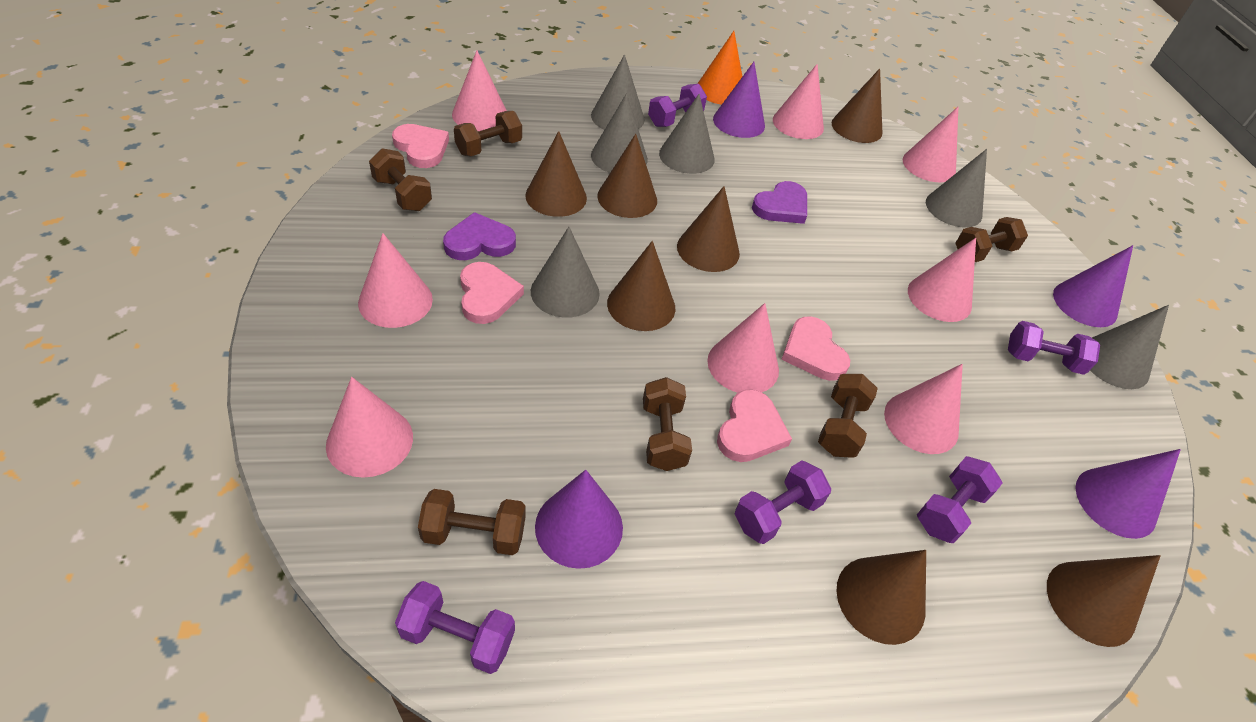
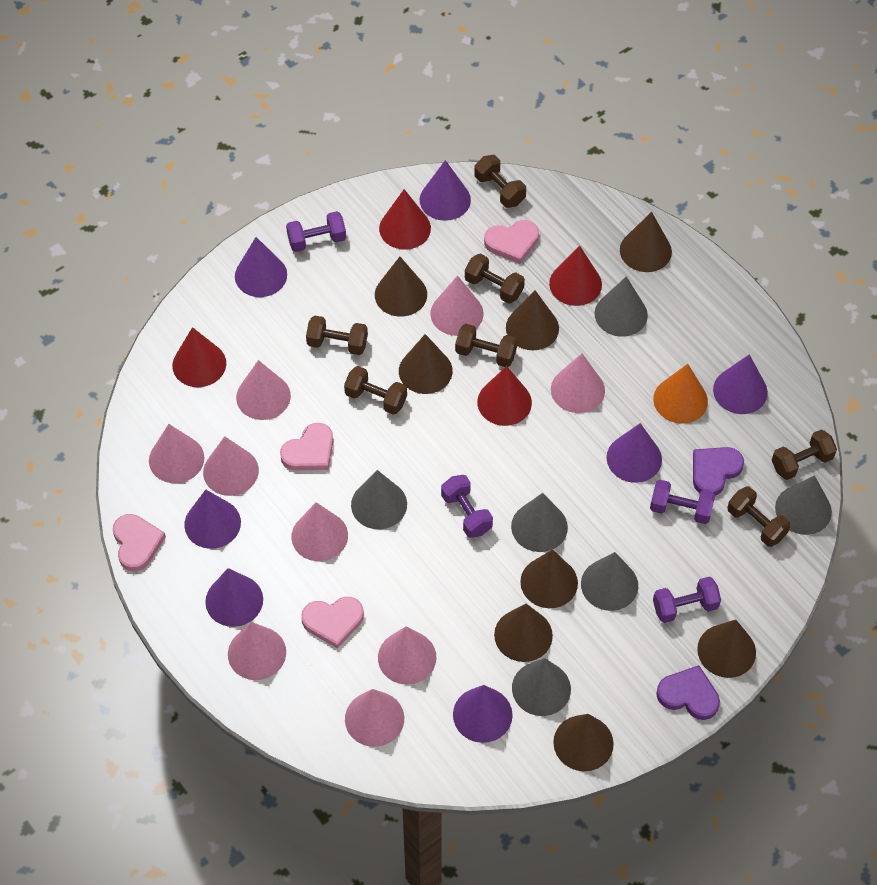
brown cone: [525,131,587,217] [597,134,657,218] [607,241,675,331] [677,186,740,272] [831,69,882,143] [836,550,926,645] [1047,555,1161,647] = 7 -> [375,257,427,317] [399,334,453,394] [494,604,553,662] [506,290,559,350] [520,549,578,608] [553,714,614,771] [620,212,672,272] [697,620,756,678] = 8
brown dumbbell: [369,148,432,211] [418,489,526,555] [454,111,522,156] [643,377,692,471] [818,374,878,458] [955,217,1028,262] = 6 -> [306,315,368,355] [344,366,407,415] [455,324,517,367] [465,254,525,304] [474,155,526,208] [727,486,790,547] [772,430,837,480] = 7
pink cone: [326,377,413,478] [358,233,433,328] [452,50,507,131] [707,303,779,393] [773,64,824,139] [884,364,963,454] [903,107,958,182] [908,238,976,322] = 8 -> [149,424,204,483] [203,436,259,496] [228,622,286,680] [236,360,291,420] [291,502,348,561] [345,689,404,747] [378,626,436,685] [430,275,483,336] [551,353,605,413] = 9
purple cone: [535,470,623,569] [713,62,765,138] [1053,245,1133,327] [1076,449,1181,539] = 4 -> [184,490,241,549] [205,568,263,627] [235,237,287,297] [420,160,471,221] [453,685,513,743] [607,423,662,483] [713,354,768,414] = 7
purple dumbbell: [395,581,515,674] [648,84,707,127] [735,460,831,544] [917,456,1003,543] [1008,321,1100,375] = 5 -> [286,211,346,252] [441,475,493,538] [650,480,715,524] [653,577,721,623] = 4
red cone: none = 0 -> [172,327,226,387] [379,189,431,250] [477,366,532,426] [549,245,602,306] = 4

